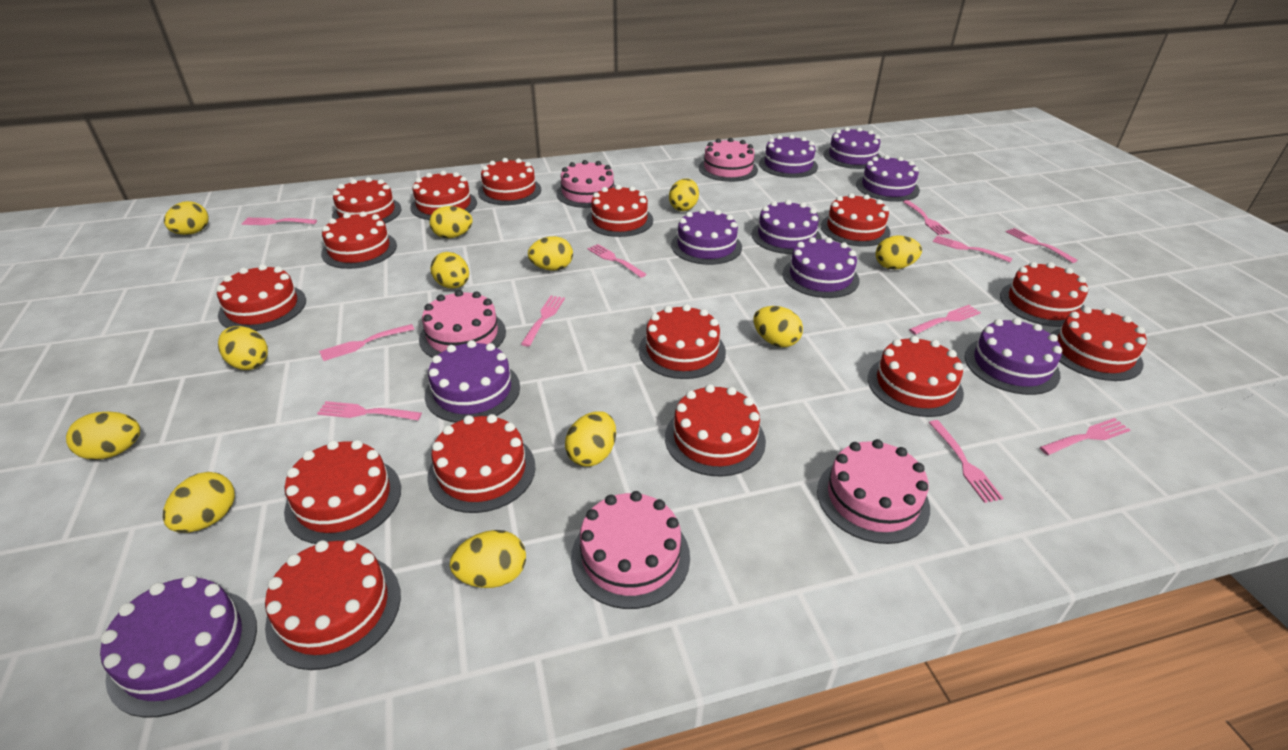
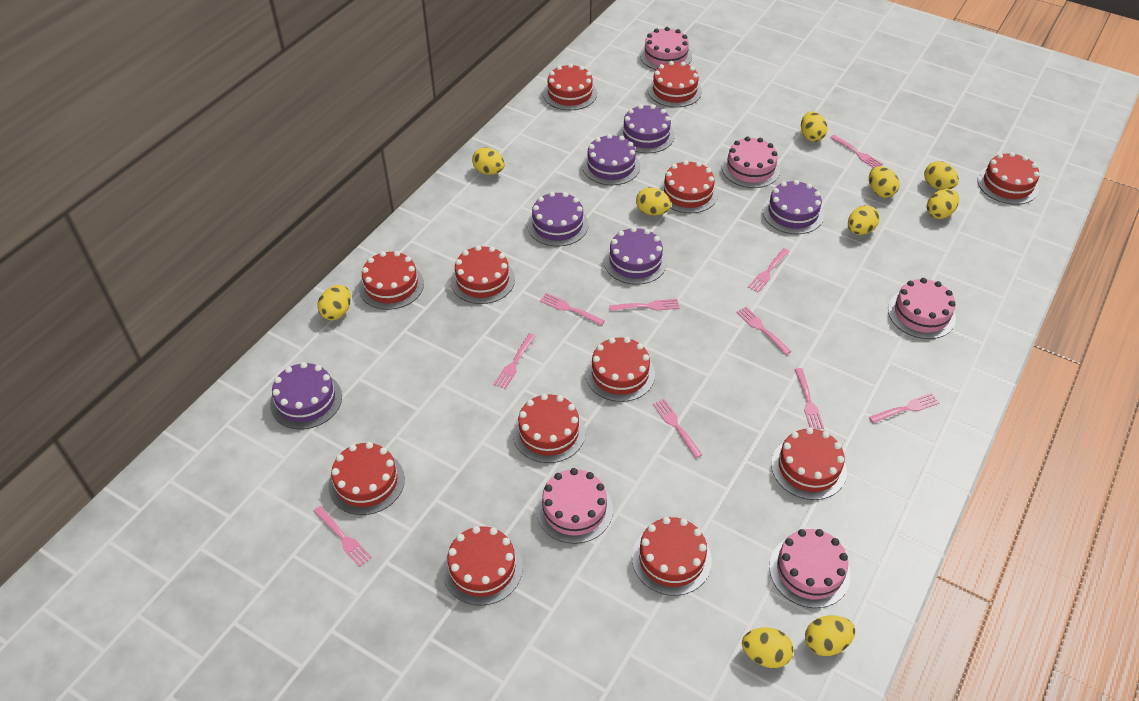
pink fork: [242,218,317,225] [317,401,422,420] [319,324,415,361] [521,296,565,347] [587,244,647,278] [903,200,950,235] [909,305,981,335] [929,420,1003,503] [932,236,1013,262] [1006,228,1078,263] [1040,418,1130,455] = 11 -> [313,506,372,567] [493,334,536,389] [540,293,605,326] [609,299,679,311] [653,399,702,458] [736,307,791,355] [748,248,789,293] [794,368,824,429] [830,135,883,168] [869,393,939,423] = 10
purple cake: [100,575,257,718] [425,340,520,423] [671,208,742,265] [751,200,822,254] [759,135,818,178] [782,237,859,298] [824,127,882,169] [856,155,920,202] [965,318,1062,395] = 9 -> [270,362,342,429] [527,192,588,246] [582,134,640,185] [604,227,667,285] [618,104,674,153] [763,180,824,234] = 6
red cake: [216,264,306,331] [265,540,401,670] [284,440,401,544] [321,211,397,269] [332,177,402,223] [410,171,477,220] [427,414,536,513] [478,158,541,205] [586,185,653,237] [639,304,726,379] [665,384,766,477] [821,193,891,246] [868,336,964,417] [1000,262,1088,327] [1050,307,1146,381] = 15 -> [328,442,405,515] [359,251,424,310] [442,526,523,606] [451,245,515,304] [513,394,585,463] [543,63,597,110] [585,337,655,402] [632,517,712,596] [648,61,702,107] [659,160,718,213] [771,427,847,500] [977,152,1040,205] = 12
yellow egg: [66,412,140,460] [163,472,235,533] [164,201,209,235] [218,326,268,370] [429,206,473,238] [431,252,469,288] [450,530,526,588] [528,236,573,271] [565,411,616,466] [669,178,699,211] [754,306,803,347] [876,235,922,270] = 12 -> [317,285,351,320] [472,147,505,175] [636,187,671,215] [742,627,793,668] [801,112,828,142] [805,615,855,656] [848,205,879,235] [869,166,900,198] [924,161,959,190] [927,189,959,219] = 10

